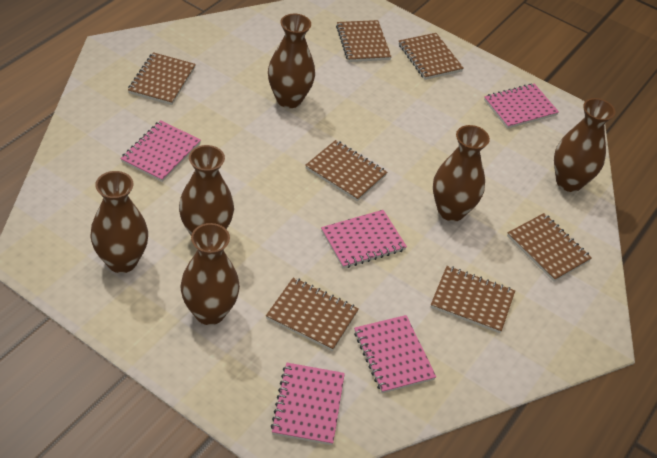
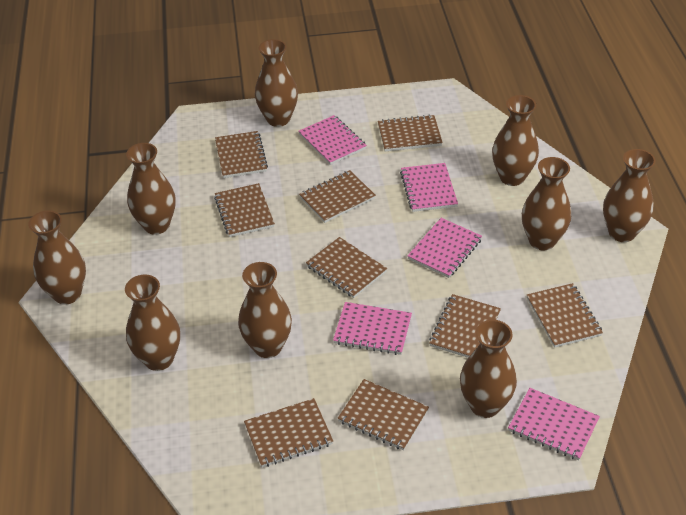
brown notebook: [128,52,196,105] [266,277,359,351] [305,140,387,201] [336,20,392,62] [399,33,464,80] [431,266,515,333] [507,213,592,282] = 7 -> [214,183,275,237] [215,131,268,178] [244,398,333,467] [299,170,376,223] [306,237,387,298] [338,379,429,450] [378,115,443,151] [429,294,501,358] [527,283,603,348] = 9
brown vase: [90,171,148,273] [179,145,234,235] [181,223,240,325] [268,14,315,108] [433,125,490,222] [554,98,615,192] = 6 -> [28,210,86,305] [125,275,180,371] [126,143,176,235] [238,262,292,358] [255,39,298,127] [460,320,517,418] [492,95,539,186] [522,157,571,250] [603,149,656,242] = 9

